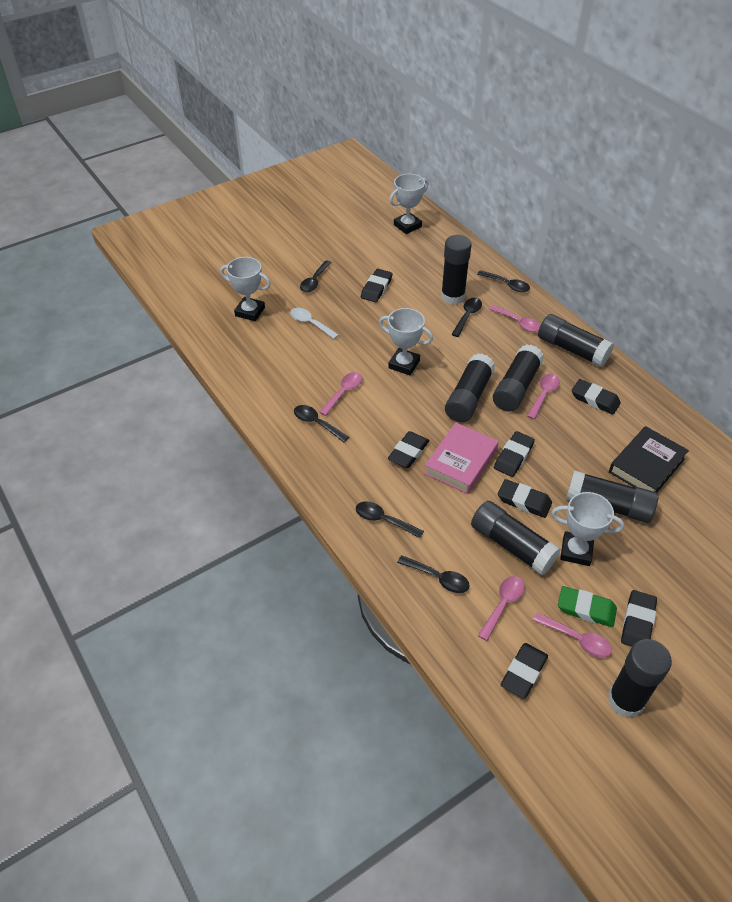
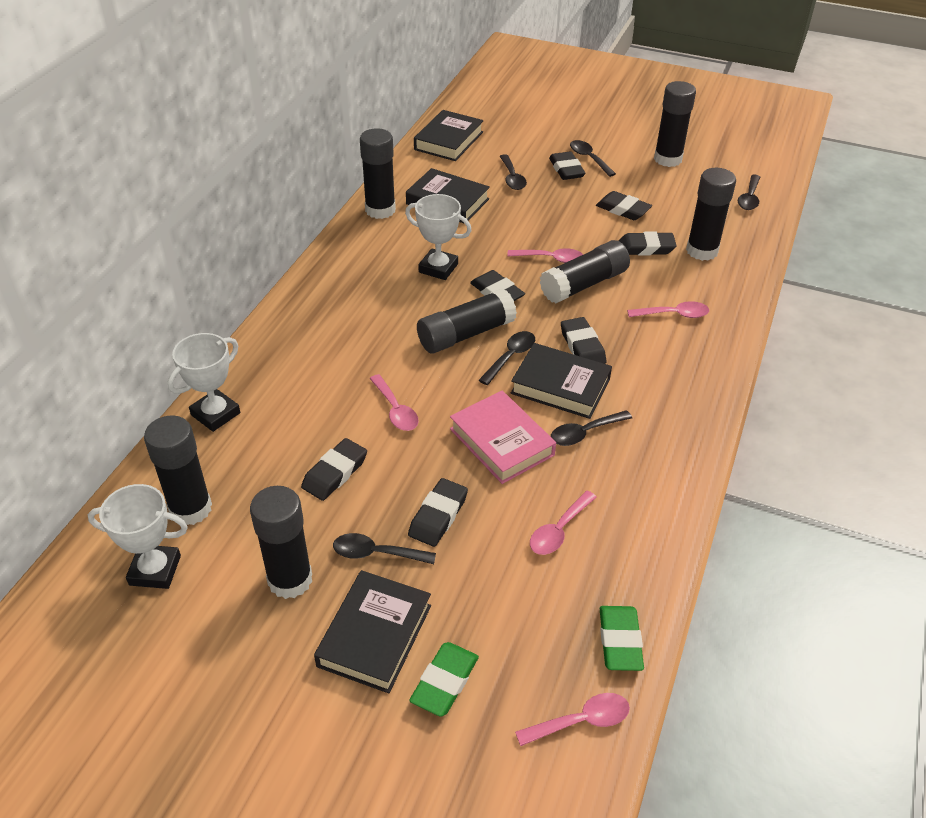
black book: [609,426,689,493] = 1 -> [314,570,431,693] [406,168,490,224] [414,110,483,161] [511,343,612,419] = 4
green eraser: [558,586,617,627] = 1 -> [409,642,479,717] [600,606,644,671] = 2
white spoon: [290,308,339,339] = 1 -> none = 0
white trophy: [220,257,271,321] [379,308,433,375] [389,174,429,234] [551,492,624,566] = 4 -> [88,484,188,589] [168,333,240,432] [405,194,472,280] = 3

